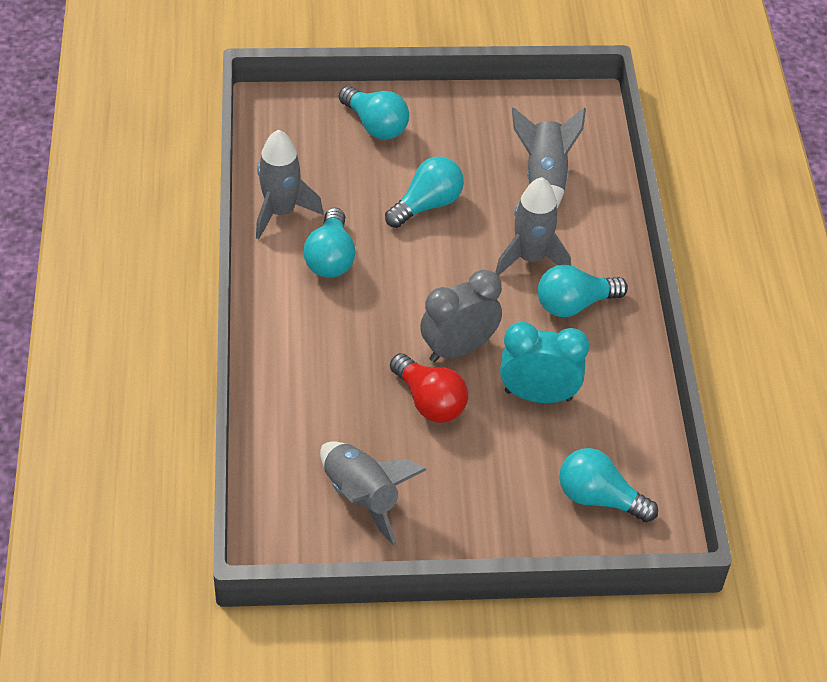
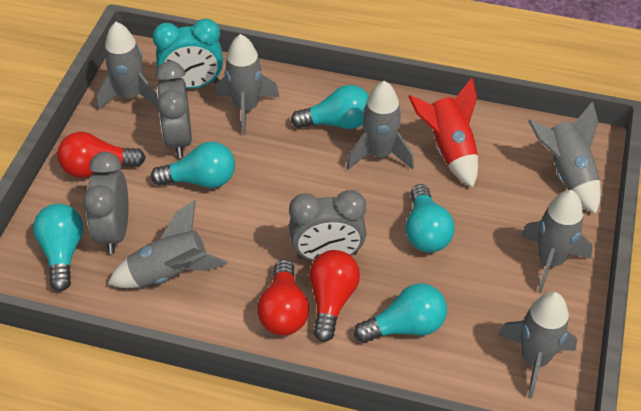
grey clock: [420,270,502,362] = 1 -> [83,152,128,254] [156,61,192,158] [289,190,366,261] = 3
grey rocket: [256,130,323,239] [320,441,426,546] [495,177,571,276] [512,107,586,209] = 4 -> [96,22,158,110] [108,200,228,288] [216,34,279,135] [346,81,414,170] [498,292,577,399] [521,190,593,293] [528,101,601,214] = 7
red light bulb: [390,353,468,423] = 1 -> [57,132,146,178] [257,259,309,336] [309,250,360,342] = 3
red rocket: none = 0 -> [408,78,478,188] = 1

